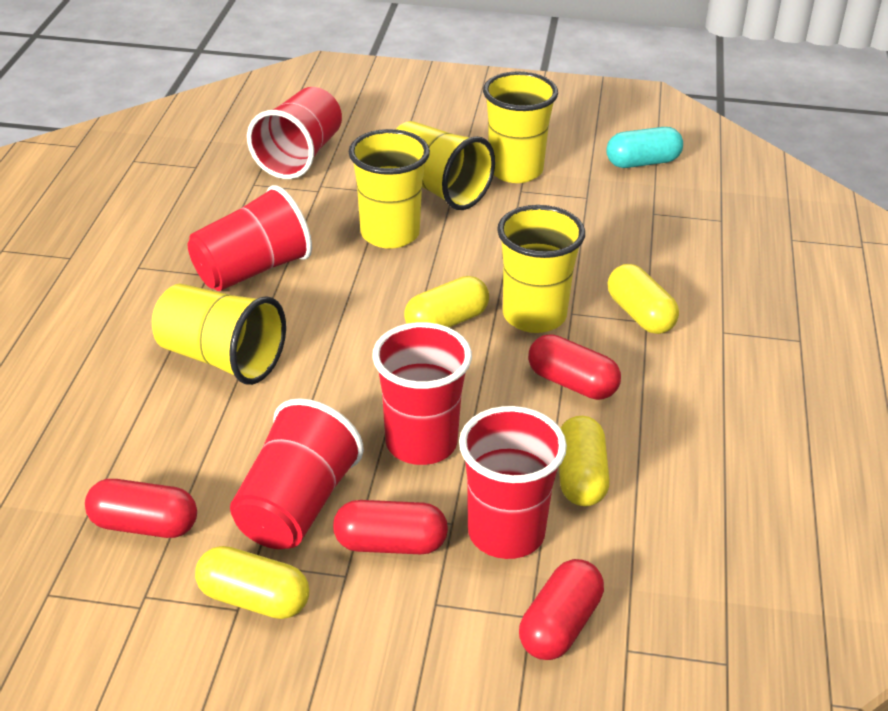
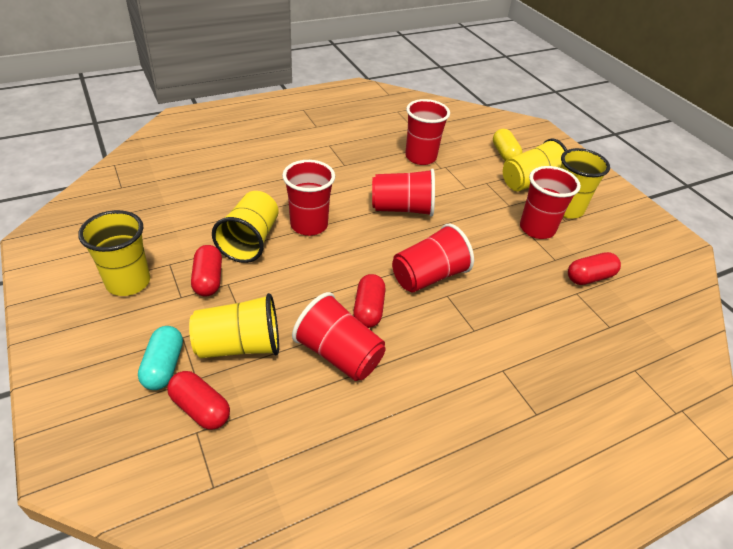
red cup: [188,185,312,291] [230,398,364,549] [247,87,342,179] [372,322,472,465] [459,406,567,559] = 5 -> [282,160,335,236] [292,292,386,381] [372,168,435,217] [392,224,474,293] [405,99,450,165] [520,166,581,239] = 6
yellow capsule: [195,546,309,619] [404,276,489,328] [559,416,610,506] [607,264,679,334] = 4 -> [493,129,523,161] = 1

